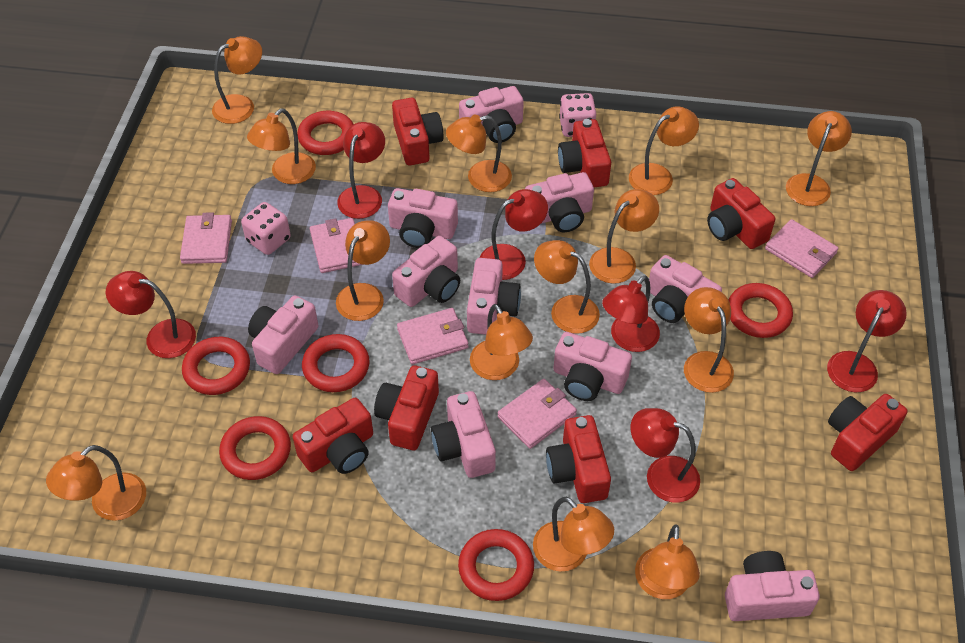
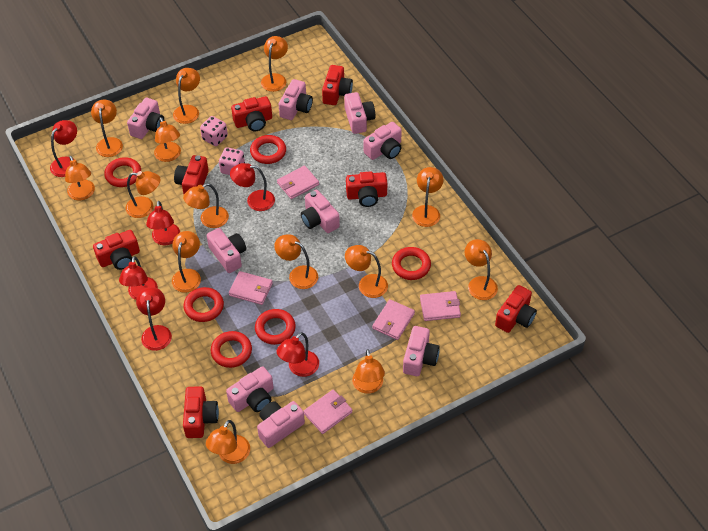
orange lamp: [46,445,146,521] [212,36,262,124] [247,108,316,184] [336,220,390,321] [446,115,512,192] [470,304,533,380] [533,497,614,571] [534,240,600,334] [589,189,659,284] [629,106,699,195] [635,525,700,599] [684,287,734,393] [786,111,852,206] = 13 -> [65,156,95,201] [91,100,123,157] [125,171,160,218] [154,117,181,162] [172,231,201,293] [173,68,200,124] [183,183,229,228] [206,420,250,464] [261,36,288,92] [274,234,318,289] [345,245,388,298] [352,349,385,394] [412,167,443,227] [465,239,498,300] = 14
pink camera: [248,296,318,374] [388,188,458,248] [392,236,460,307] [431,391,496,478] [459,86,524,143] [467,258,521,335] [525,172,594,232] [553,332,632,401] [649,255,722,323] [725,551,820,621] = 10 -> [127,98,164,139] [207,228,246,273] [226,366,274,412] [257,401,305,448] [279,79,313,120] [301,190,340,233] [344,92,375,134] [364,122,402,160] [403,326,440,376] = 9

